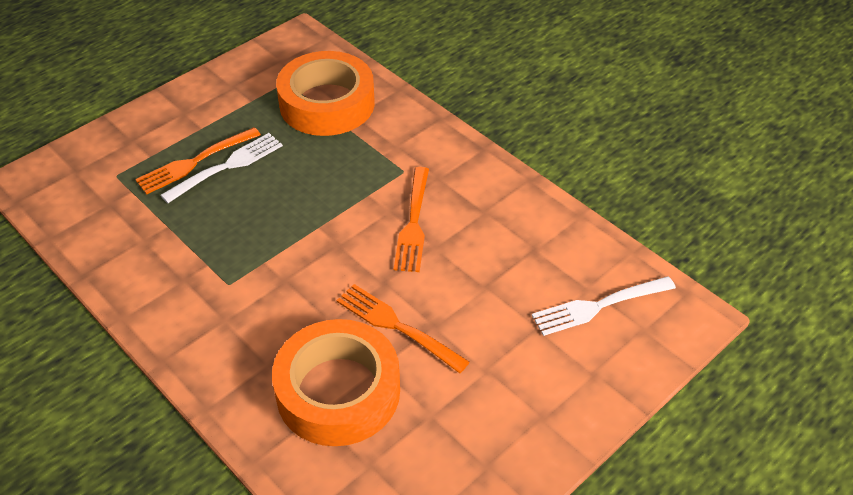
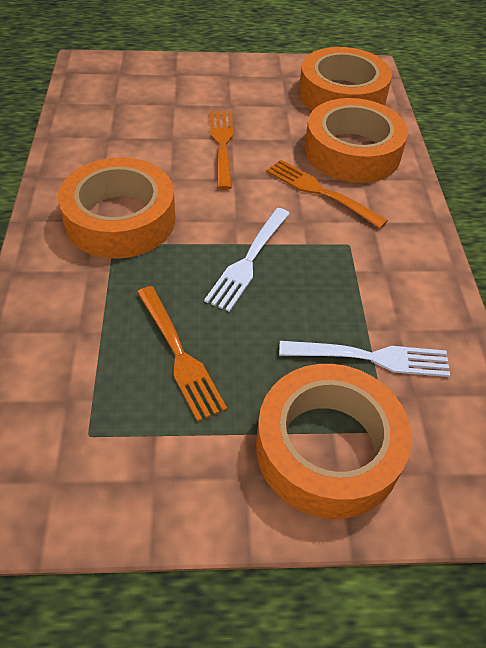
orange tape: [272,319,400,446] [276,51,375,136] = 2 -> [58,157,176,259] [256,364,412,519] [299,47,392,111] [304,98,408,183] = 4

